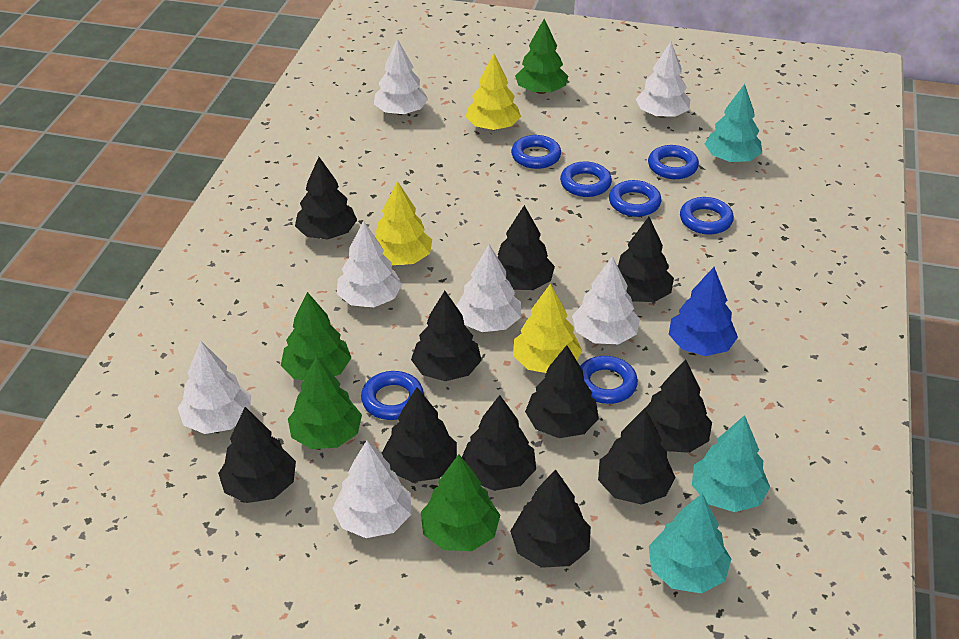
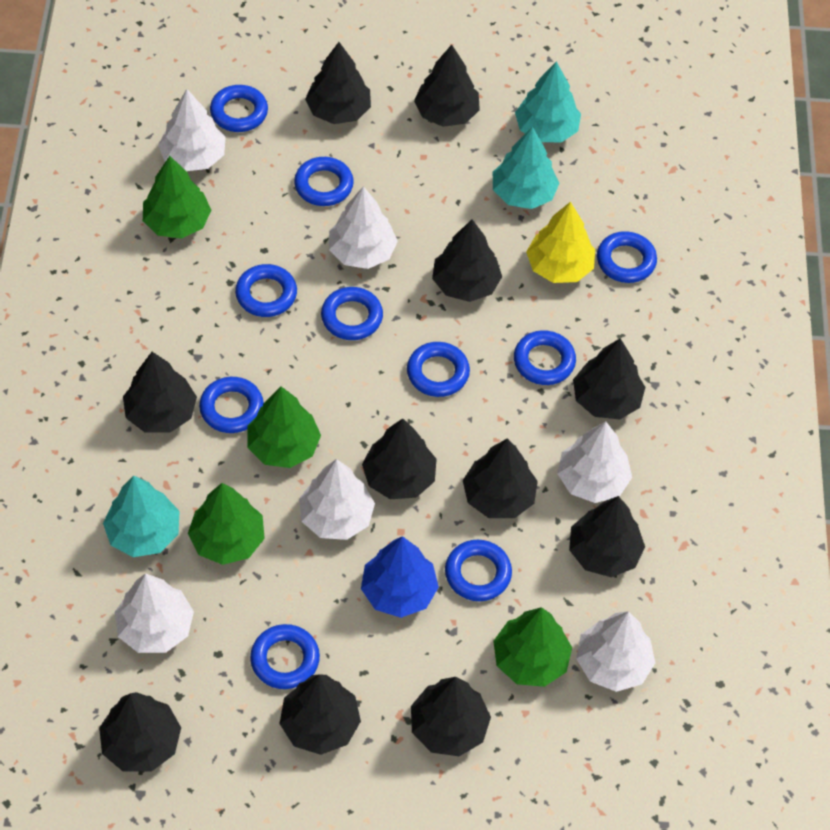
blue ring: [361,371,424,420] [511,135,561,169] [560,161,612,197] [580,356,638,404] [609,180,662,217] [648,145,699,179] [680,197,734,234] = 7 -> [199,377,264,433] [210,85,268,132] [235,264,297,317] [250,624,320,689] [294,157,354,206] [321,287,383,340] [407,342,470,397] [445,540,512,601] [514,330,576,385] [597,231,657,283] = 10
white tree: [178,341,251,434] [333,441,411,538] [337,221,402,307] [374,39,428,115] [456,245,521,332] [572,256,640,344] [636,42,690,118] = 7 -> [115,573,194,653] [158,89,226,171] [299,459,375,540] [329,186,398,269] [557,421,632,503] [576,611,655,692] = 6
yellow tree: [375,181,432,265] [465,54,521,130] [513,284,582,373] = 3 -> [526,202,595,283] = 1

